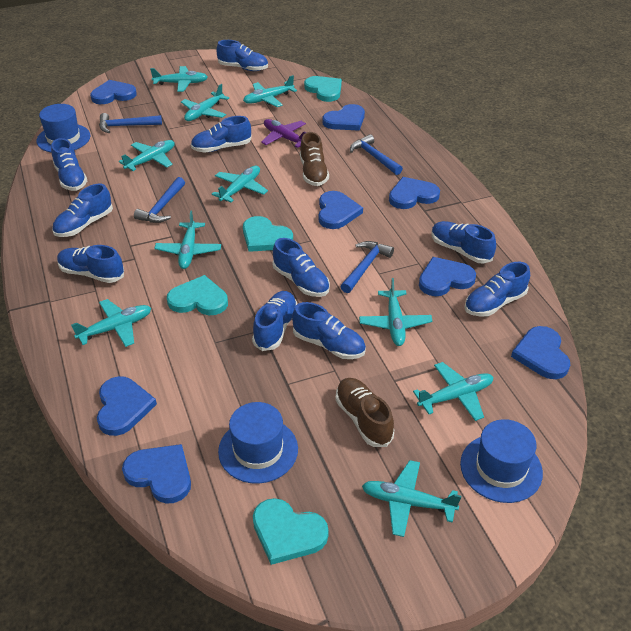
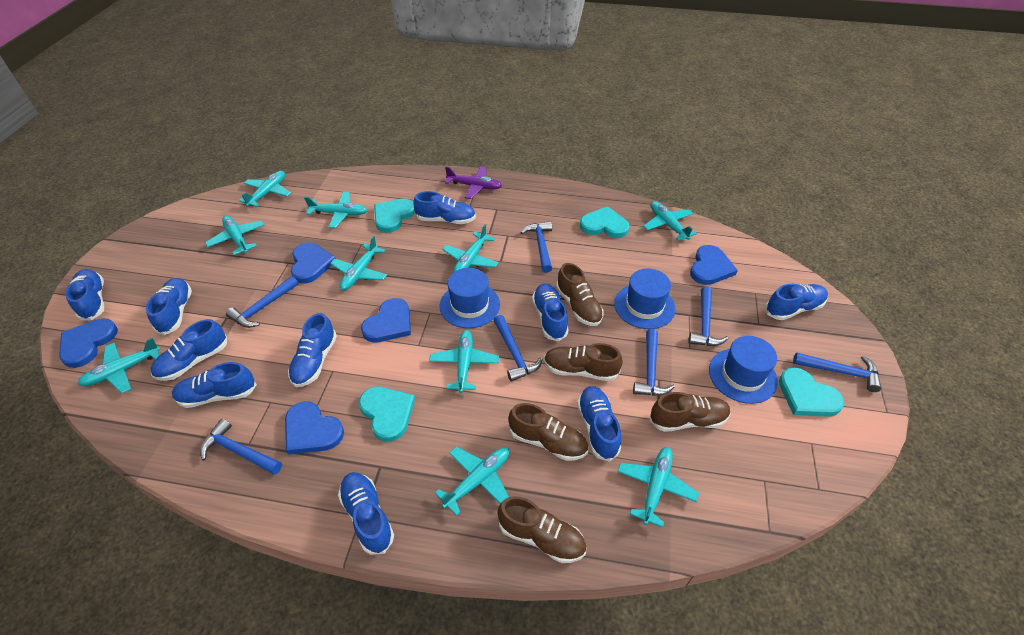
blue hammer: [99,113,162,133] [134,177,185,223] [340,241,394,293] [350,134,403,175] = 4 -> [200,419,282,475] [226,276,298,328] [493,315,543,382] [521,221,552,273] [633,329,675,396] [688,287,728,346] [793,352,881,392] = 7
blue heart: [90,80,137,104] [97,376,157,436] [122,444,191,504] [318,191,363,229] [323,104,365,131] [389,177,440,209] [419,257,476,296] [511,326,570,379] = 8 -> [59,318,118,368] [285,401,344,454] [291,243,336,283] [361,298,411,342] [690,245,738,285] = 5
brown shoe: [300,132,329,186] [335,378,394,447] = 2 -> [498,496,586,563] [508,403,588,461] [544,343,623,381] [556,263,603,326] [650,392,731,432] = 5

